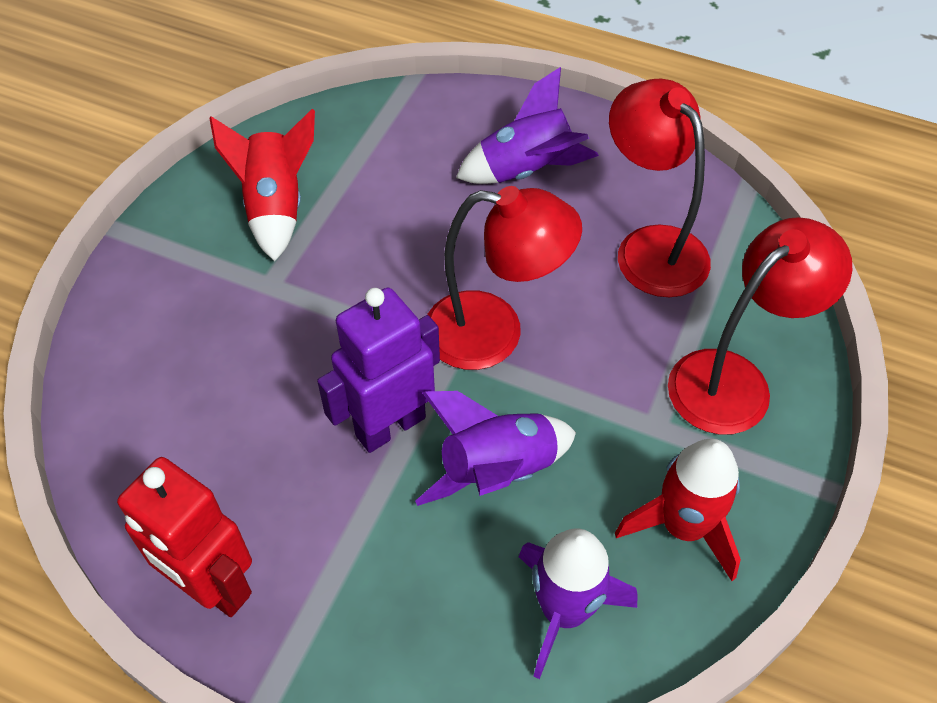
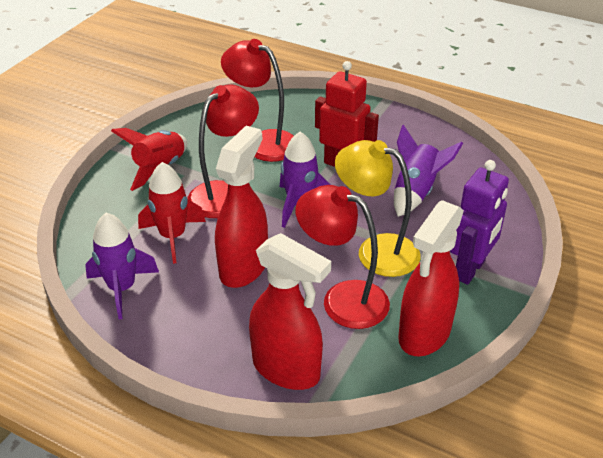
red spray bottle: none = 0 -> [215,126,268,288] [249,233,331,390] [398,200,464,357] = 3
yellow lamp: none = 0 -> [335,140,421,277] = 1

